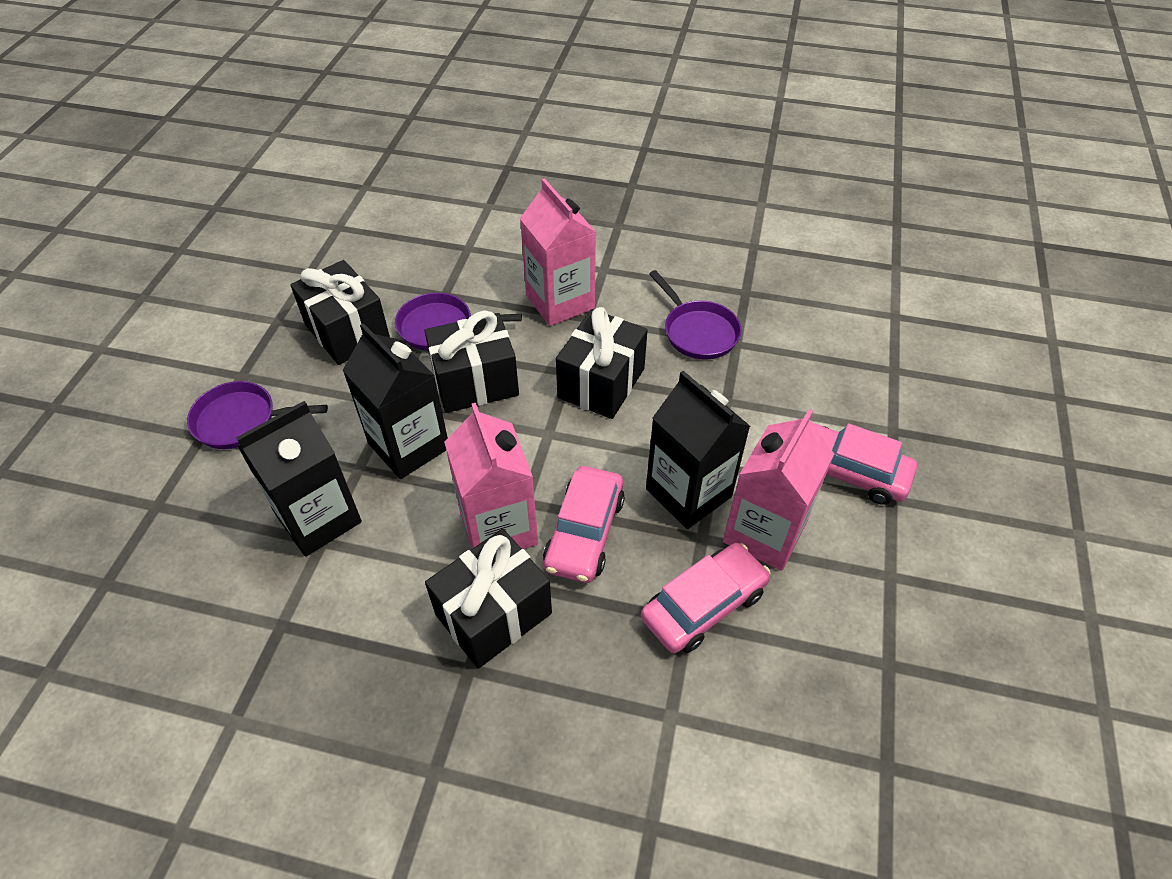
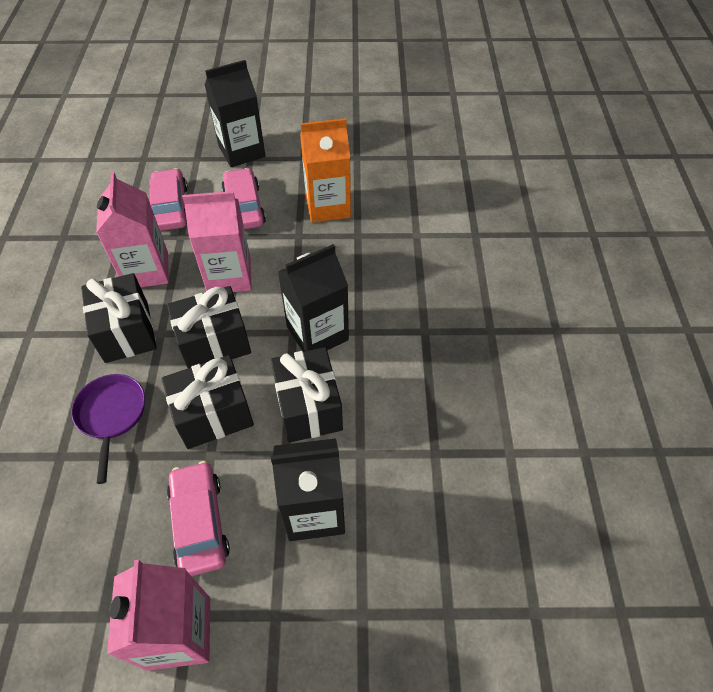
orange carton: none = 0 -> [300,118,351,223] = 1
purple pan: [187,381,328,449] [395,293,522,351] [649,270,742,360] = 3 -> [71,374,145,484] = 1

